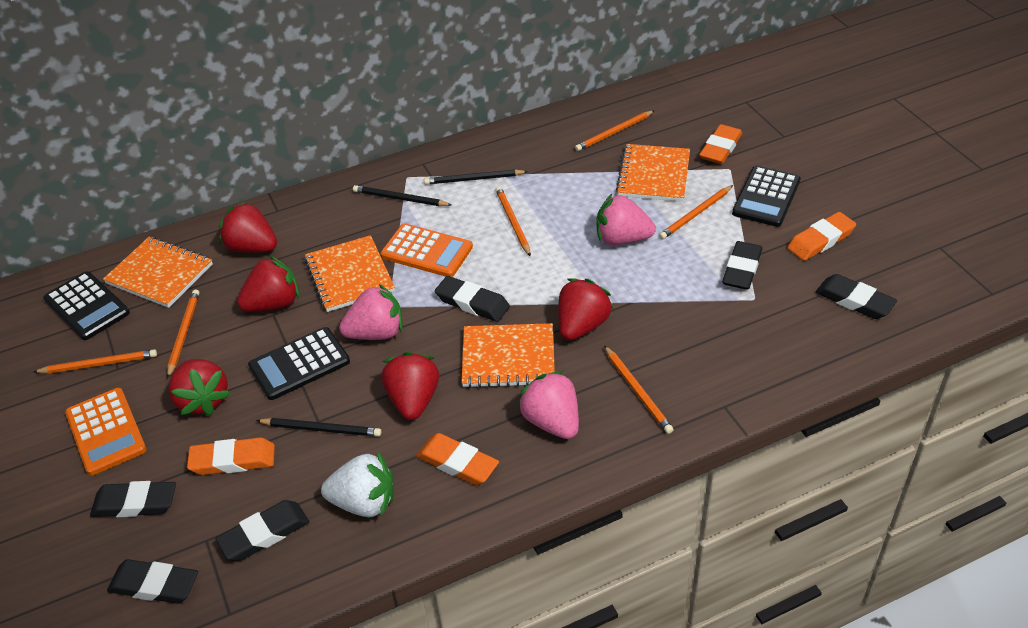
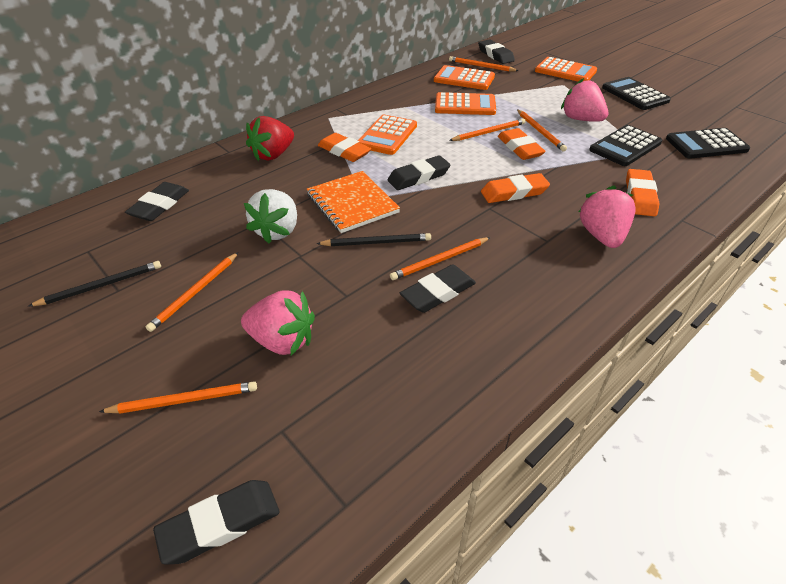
black eraser: [90,481,176,517] [107,559,198,604] [215,500,309,561] [435,276,510,322] [722,241,762,290] [816,274,897,319] = 6 -> [125,182,189,221] [153,480,280,565] [388,155,450,190] [400,264,476,313] [478,39,515,64] = 5
black pencil: [256,418,382,437] [353,185,452,206] [424,170,528,185] = 3 -> [29,261,161,306] [316,233,431,246] = 2
orange calculator: [65,388,147,476] [380,223,473,277] = 2 -> [358,115,417,155] [434,65,495,90] [435,92,496,115] [535,57,597,81] = 4
orange notebook: [103,237,213,308] [304,235,395,312] [462,323,555,388] [616,144,690,202] = 4 -> [307,171,400,233] = 1
red strawberry: [169,359,230,416] [219,201,277,253] [237,256,299,312] [382,352,439,420] [558,279,613,340] = 5 -> [246,116,294,161] = 1

